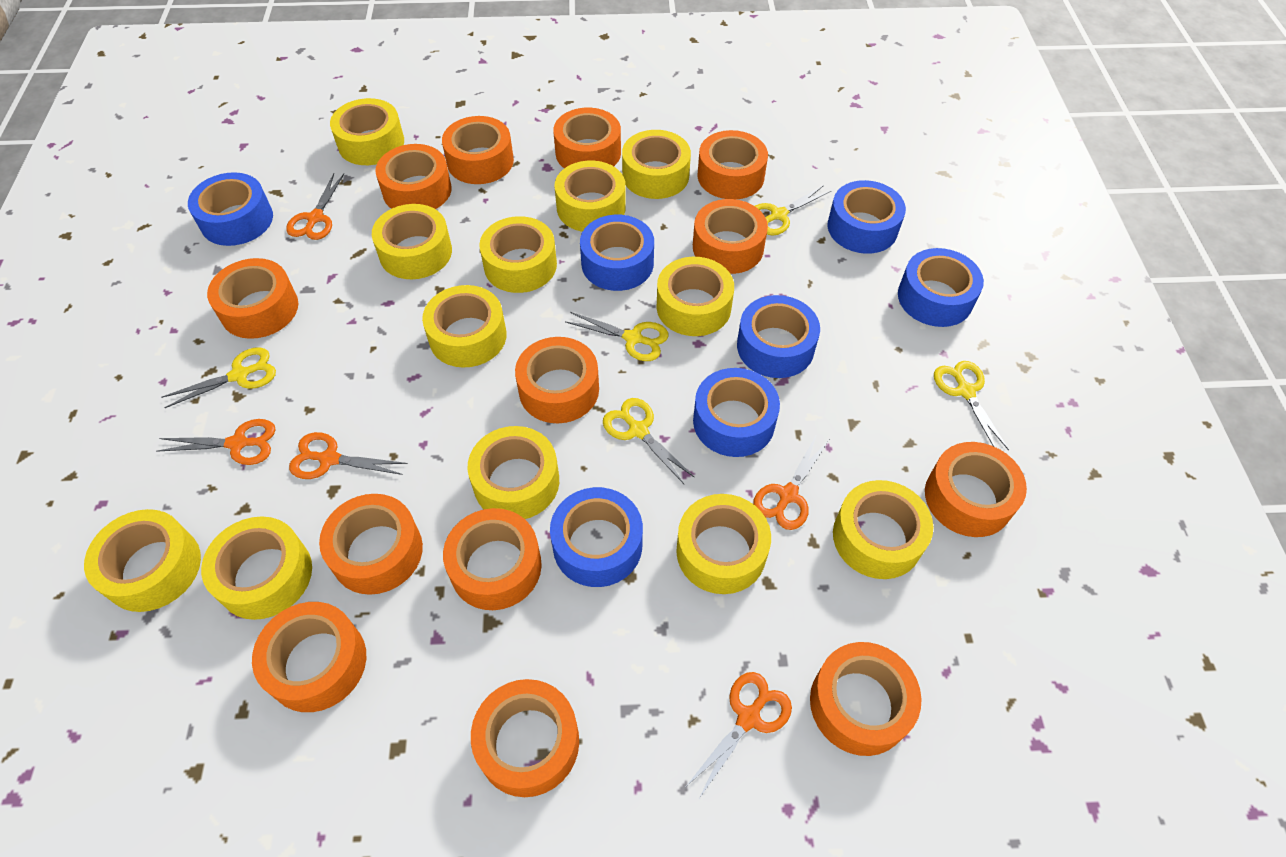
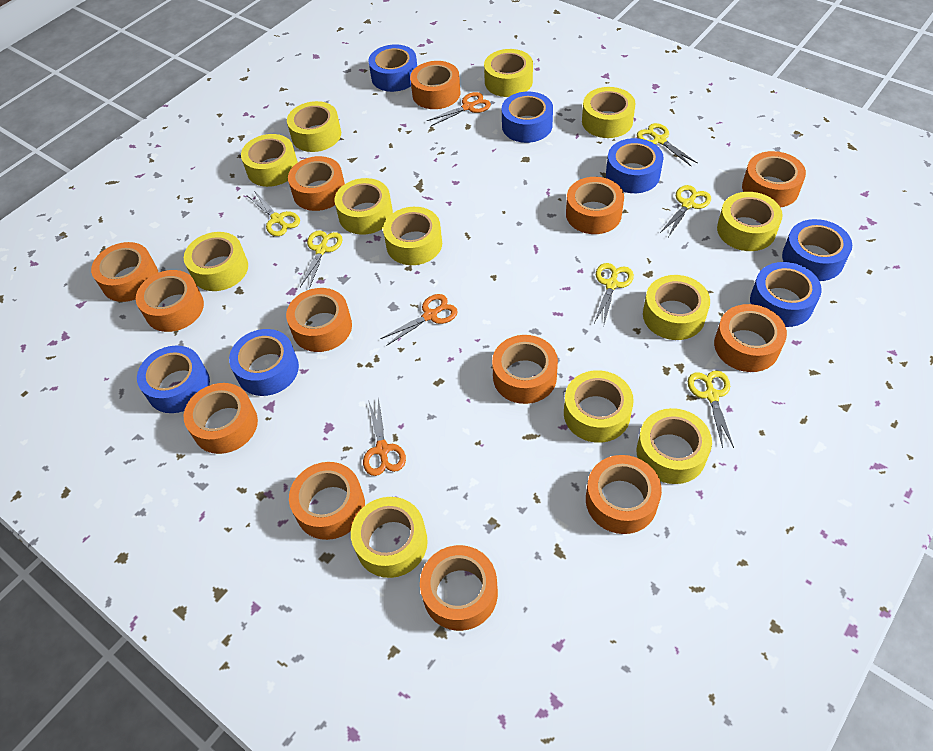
orange scissors: [157,419,276,465] [286,173,344,240] [289,432,408,479] [687,672,792,798] [753,434,829,530] = 5 -> [363,397,406,476] [380,294,458,346] [427,92,491,126] = 3
yellow scissors: [161,347,276,408] [566,312,668,361] [603,398,695,484] [755,185,831,236] [934,361,1009,450] = 5 -> [248,191,300,236] [300,230,343,289] [594,263,634,324] [637,123,698,166] [660,185,711,237] [688,370,734,448] = 6

